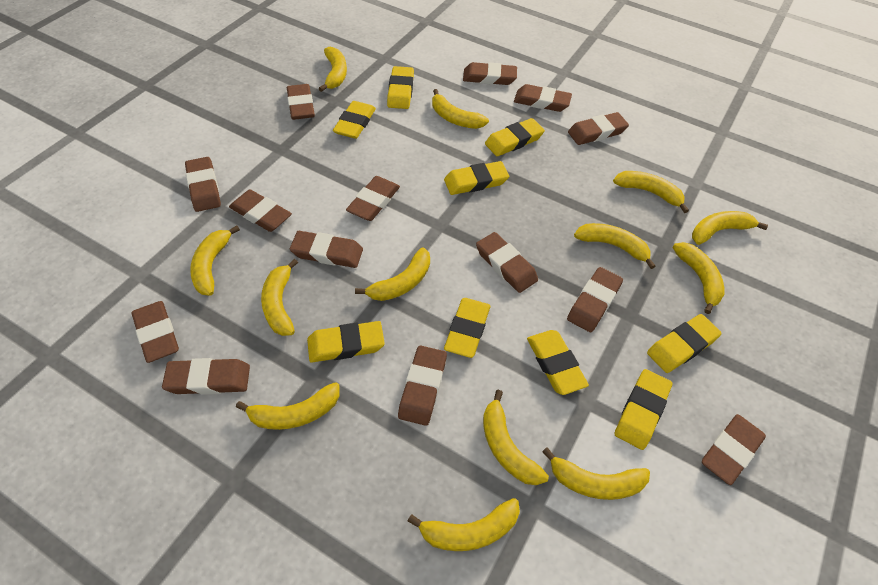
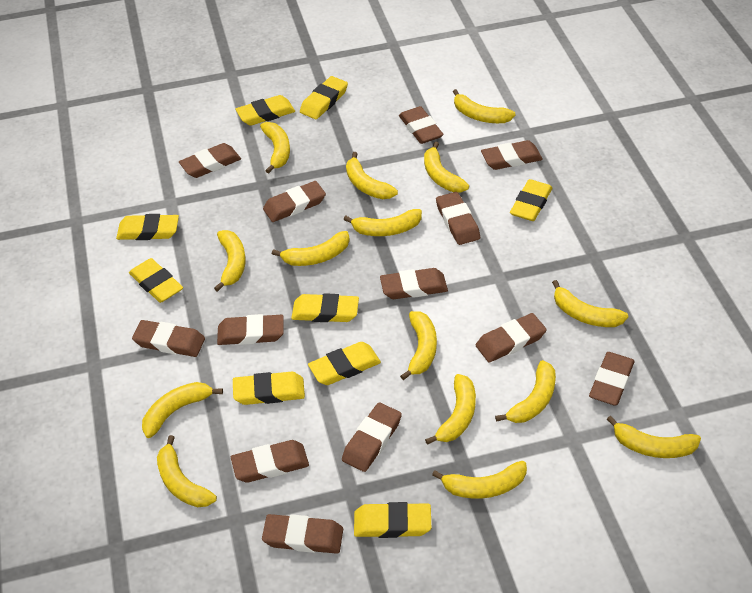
brown eraser: [131,301,179,363] [162,358,250,395] [185,157,221,212] [229,189,292,232] [287,84,315,120] [290,231,363,268] [346,176,400,221] [398,346,447,426] [463,62,517,85] [476,232,538,293] [514,84,572,112] [567,267,623,332] [568,112,629,145] [702,414,766,485] = 14 -> [132,320,205,357] [179,143,241,178] [217,314,284,345] [231,440,309,483] [262,514,343,554] [263,181,326,222] [342,402,402,472] [380,268,448,299] [399,106,444,144] [436,192,480,245] [476,313,547,362] [481,140,543,170] [589,352,635,406] = 13
yellow banana: [190,225,240,296] [236,382,340,430] [261,259,298,336] [319,47,347,92] [355,247,430,301] [408,498,520,551] [432,89,489,129] [483,390,549,485] [542,447,650,500] [574,223,655,269] [613,171,689,213] [673,242,725,314] [692,211,768,245] = 13 -> [142,382,223,438] [157,435,217,507] [214,230,246,292] [260,122,290,174] [272,231,350,266] [344,209,422,236] [346,152,398,199] [400,311,437,380] [424,142,469,192] [425,374,476,445] [432,461,527,499] [453,89,516,123] [495,360,556,423] [552,280,628,327] [607,416,701,458] = 15

